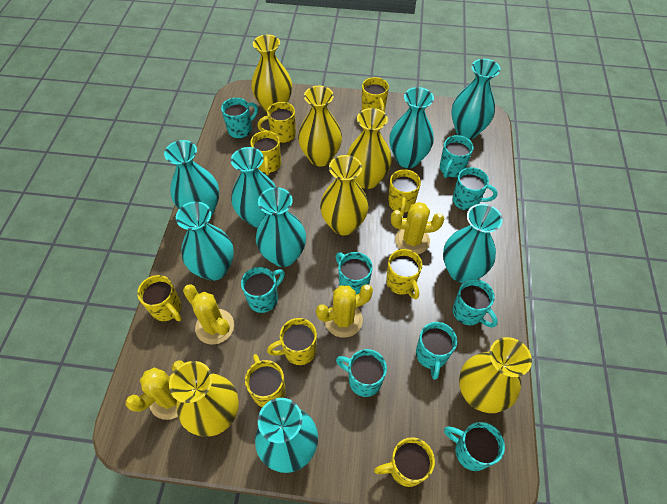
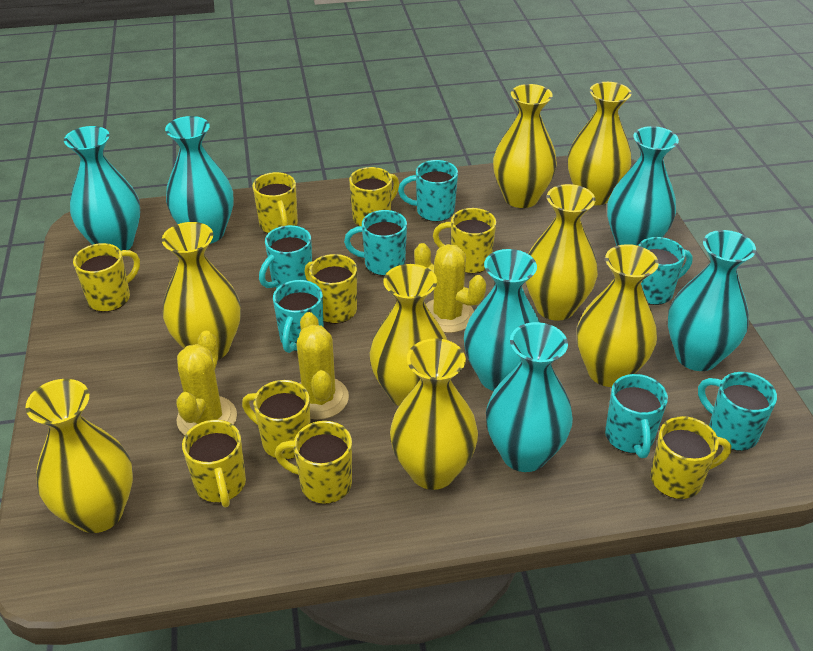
turquoise mug: [221,98,258,139] [241,267,285,313] [336,252,373,295] [336,349,387,397] [416,322,457,380] [440,135,474,178] [444,422,505,471] [453,167,497,211] [453,279,498,327] = 9 -> [259,225,312,288] [273,280,323,353] [344,210,407,276] [398,160,458,222] [605,374,668,458] [638,237,692,305] [698,372,777,451] = 7
turquoise vase: [164,140,219,216] [176,201,234,281] [231,147,276,228] [255,398,318,473] [256,187,306,267] [389,87,434,168] [443,204,503,283] [451,59,501,139] = 8 -> [64,126,140,251] [165,116,233,244] [464,249,540,391] [486,322,573,472] [607,126,679,246] [668,230,756,371] = 6
yellow cactus: [126,360,184,420] [183,284,234,345] [316,285,373,338] [391,202,444,254] = 4 -> [176,331,237,435] [296,312,349,420] [414,243,486,333] = 3
yellow vase: [169,361,239,437] [251,34,292,112] [298,86,342,166] [320,155,369,235] [347,108,392,189] [459,337,532,413] = 6 -> [25,379,133,533] [162,222,241,360] [370,264,447,406] [390,338,478,490] [493,84,557,208] [526,184,598,321] [568,82,632,205] [577,244,659,387] = 8

